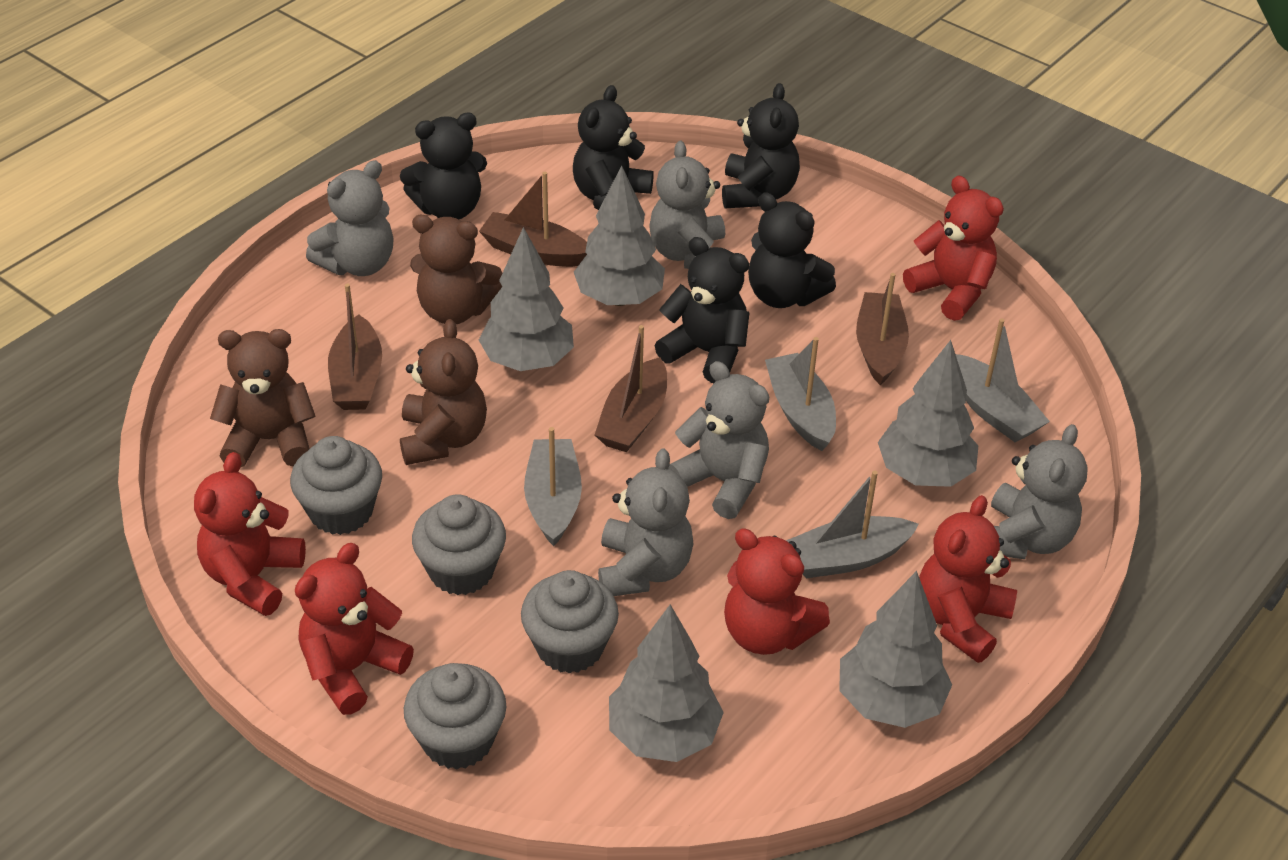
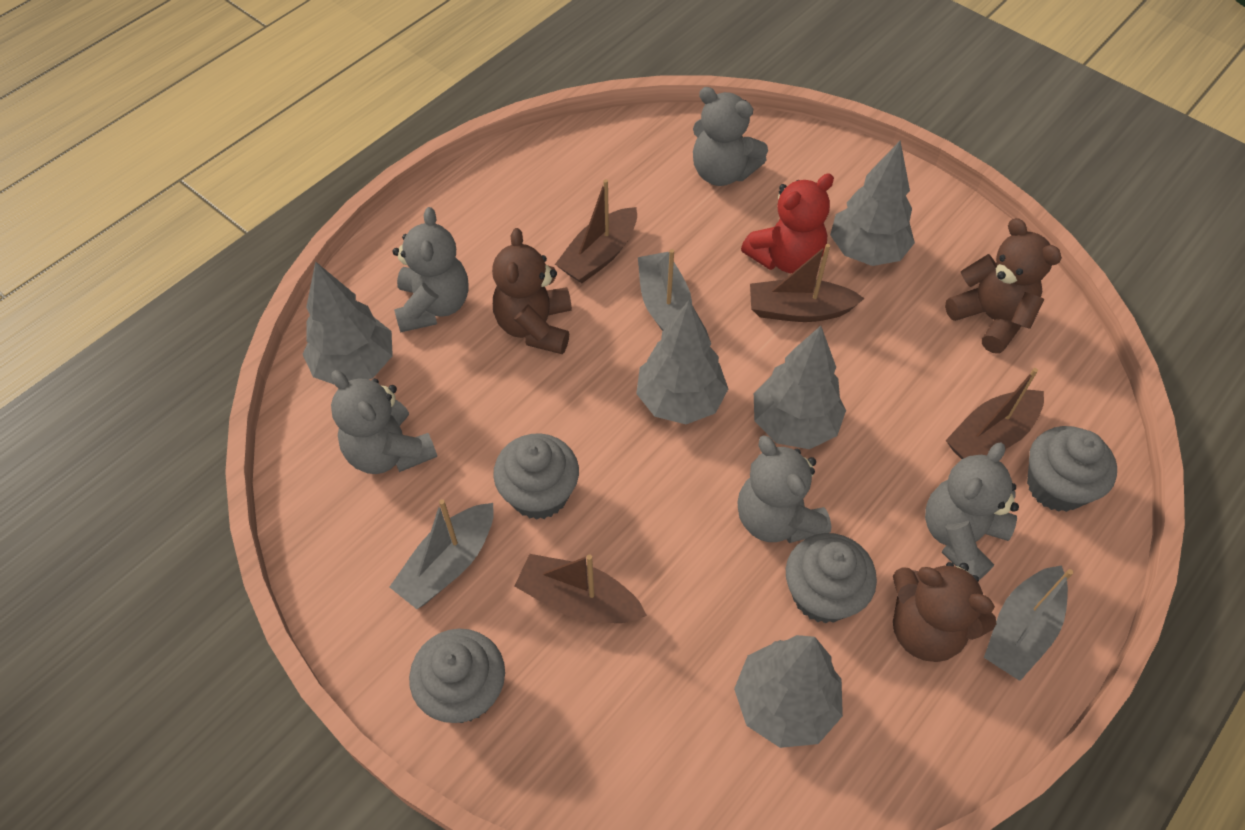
black teddy bear: [400,113,487,219] [573,85,654,210] [655,237,750,383] [722,83,800,208] [748,193,836,308] = 5 -> none = 0
grey boat: [524,427,582,546] [765,337,836,451] [786,470,919,578] [956,318,1050,442] = 4 -> [390,499,494,609] [638,249,692,331] [984,565,1073,681] = 3
red teddy bear: [194,452,306,616] [295,543,414,715] [724,529,830,655] [903,176,1004,321] [919,495,1017,663] = 5 -> [741,174,834,274] = 1

